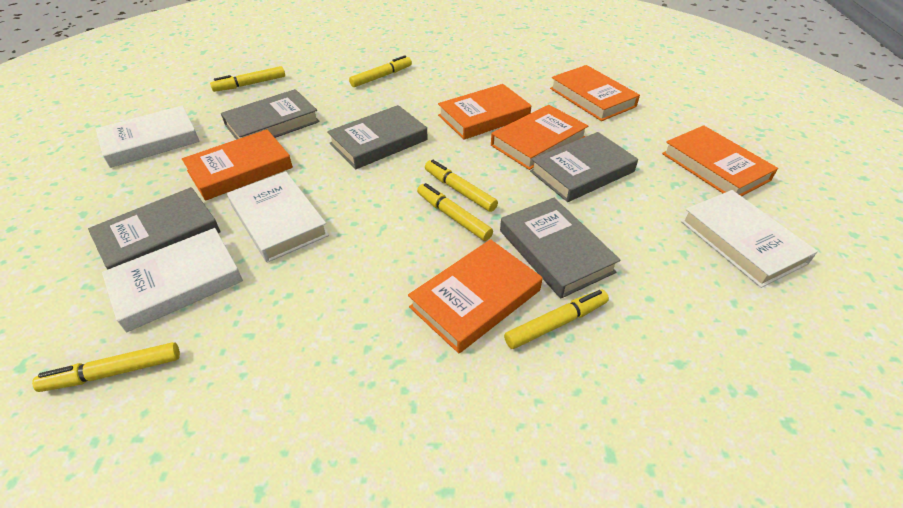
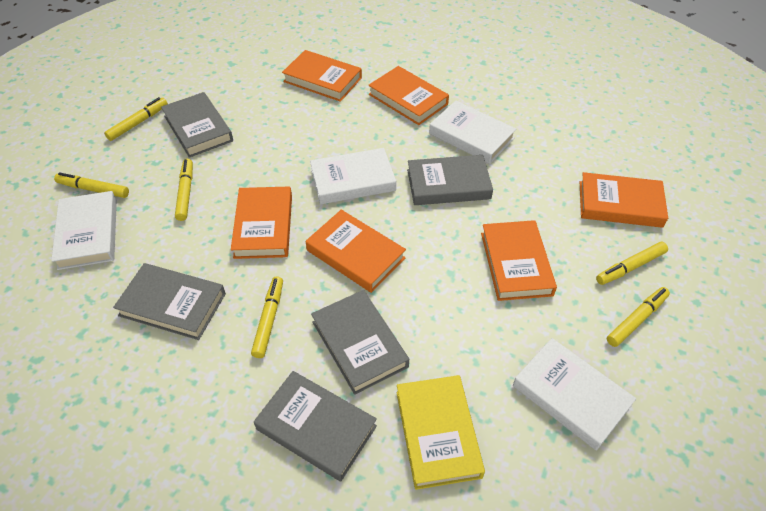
yellow book: none = 0 -> [396,375,485,490] = 1

